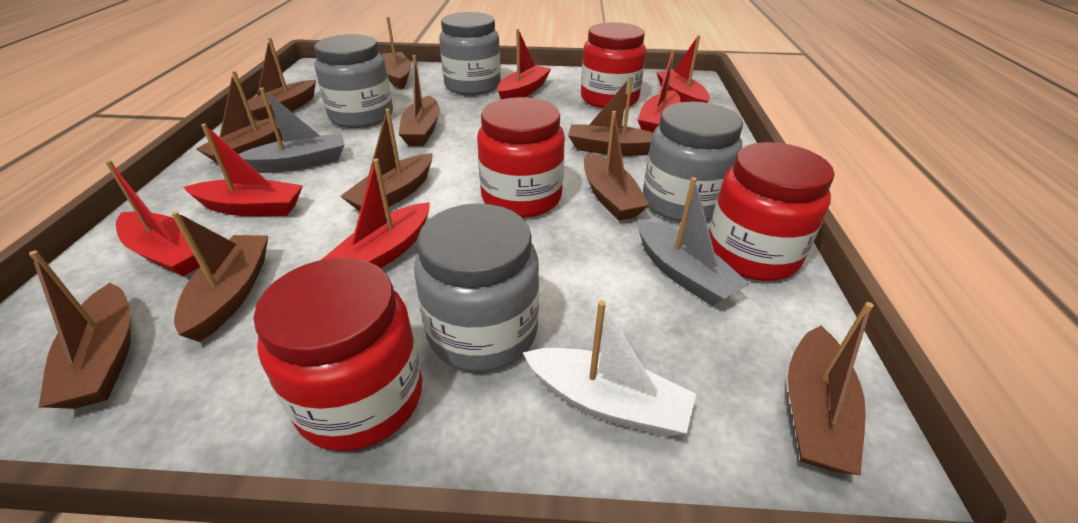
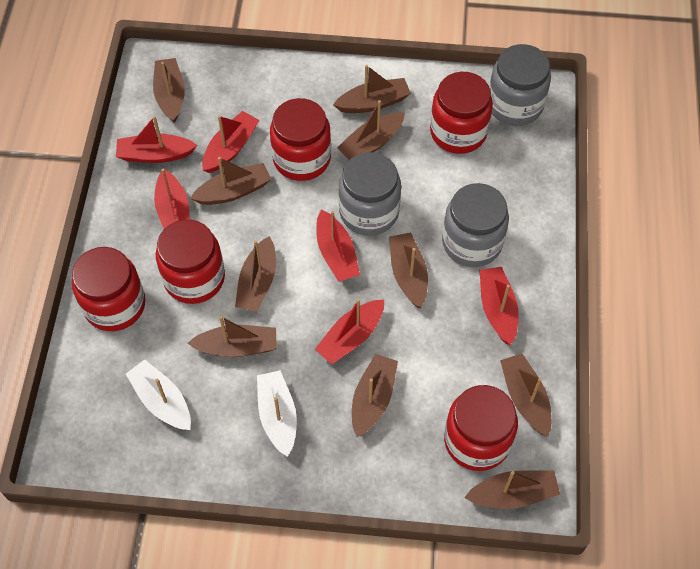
grey boat: [238,88,344,173] [638,177,750,306] = 2 -> none = 0
grey jar: [314,34,393,128] [414,204,539,372] [439,12,501,95] [643,102,743,222] = 4 -> [339,152,401,236] [442,183,509,267] [489,44,551,126] = 3
red jar: [254,258,422,451] [477,97,565,218] [581,22,646,108] [709,142,834,281] = 4 -> [72,247,145,331] [156,220,225,304] [270,98,331,181] [430,72,493,154] [444,385,518,471] = 5
white boat: [523,300,696,437] = 1 -> [126,359,191,430] [257,370,297,457] = 2

